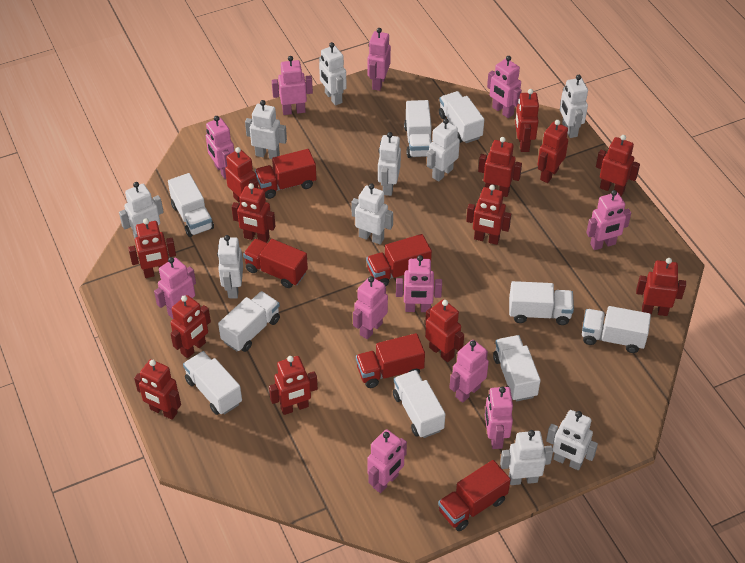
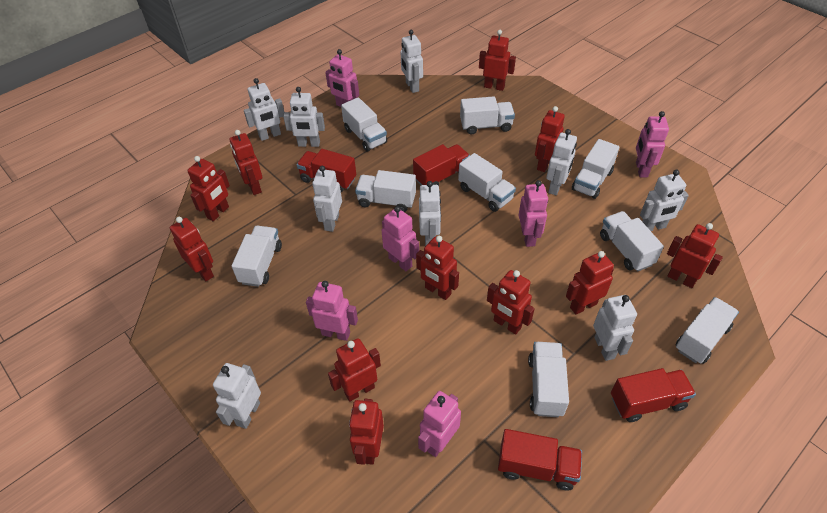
pink robot: [154,257,196,319] [206,116,234,179] [272,56,313,115] [353,276,388,339] [367,429,407,493] [368,28,391,91] [396,255,442,312] [449,340,489,403] [485,386,513,449] [487,56,522,118] [586,190,631,250] = 11 -> [306,281,358,341] [325,49,359,107] [382,206,419,271] [418,391,461,457] [518,180,548,247] [636,111,669,178] = 6
red robot: [128,218,176,278] [134,359,181,420] [170,295,211,358] [225,147,258,202] [232,183,275,243] [269,356,318,415] [425,300,464,362] [466,185,511,245] [478,137,522,197] [515,89,539,152] [537,120,568,183] [596,135,640,196] [636,258,686,316] = 13 -> [170,217,214,281] [187,156,230,221] [230,130,262,195] [328,338,381,402] [349,399,384,465] [416,236,459,300] [479,30,516,91] [487,270,535,335] [535,106,565,172] [566,251,614,315] [667,223,723,288] = 11
red truck: [243,239,308,288] [255,149,317,199] [356,333,425,388] [366,234,432,286] [438,460,511,531] = 5 -> [297,149,356,192] [413,144,470,186] [498,429,582,490] [611,368,696,422] = 4
white robot: [119,182,164,239] [217,235,243,298] [245,100,287,159] [319,42,347,106] [351,183,393,245] [378,132,401,196] [427,118,460,182] [500,430,553,485] [546,410,598,470] [560,75,588,138] = 10 -> [213,363,261,429] [244,78,284,141] [283,87,325,147] [312,166,342,232] [400,30,423,93] [419,181,441,246] [546,129,577,195] [593,295,637,361] [640,170,689,231] = 9

